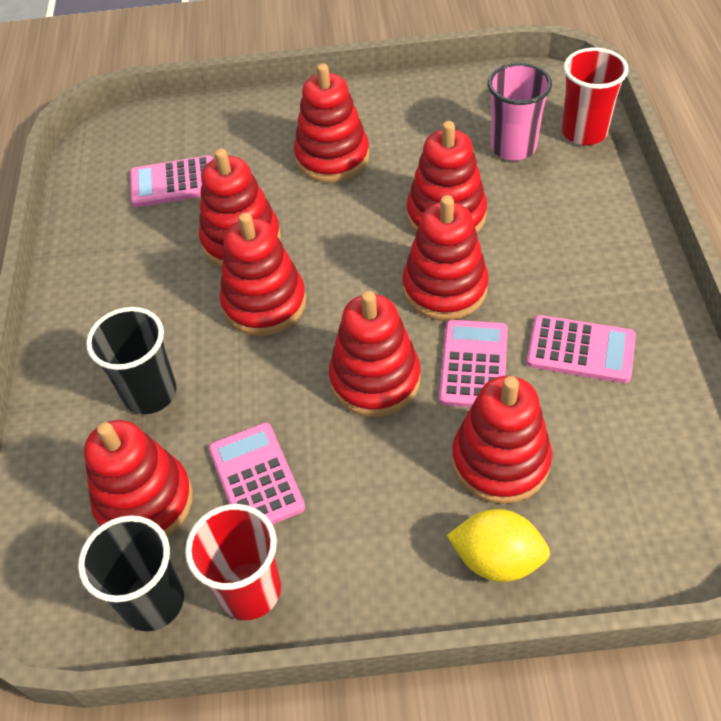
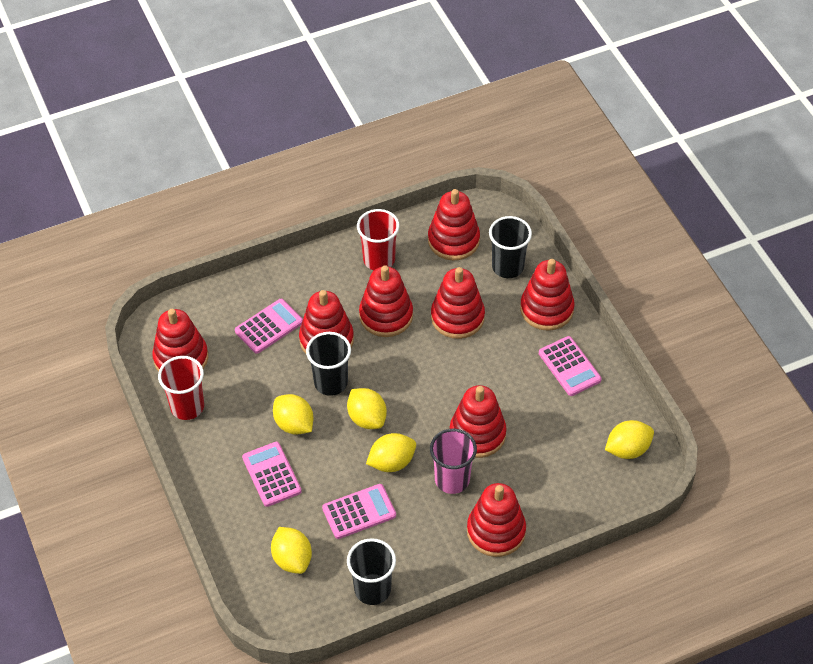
black cup: [78,515,184,631] [86,307,177,414] = 2 -> [306,332,351,396] [347,538,396,605] [489,216,532,278] = 3
yellow lemon: [447,509,550,582] = 1 -> [271,527,312,574] [273,394,314,435] [347,388,387,429] [366,433,416,472] [605,420,654,459] = 5

